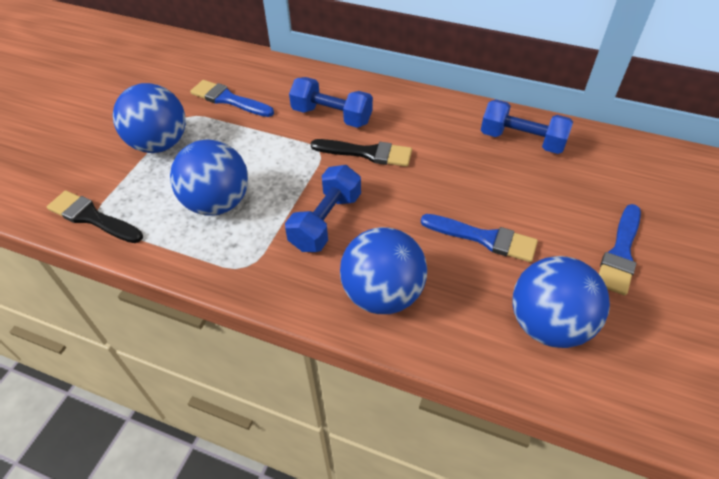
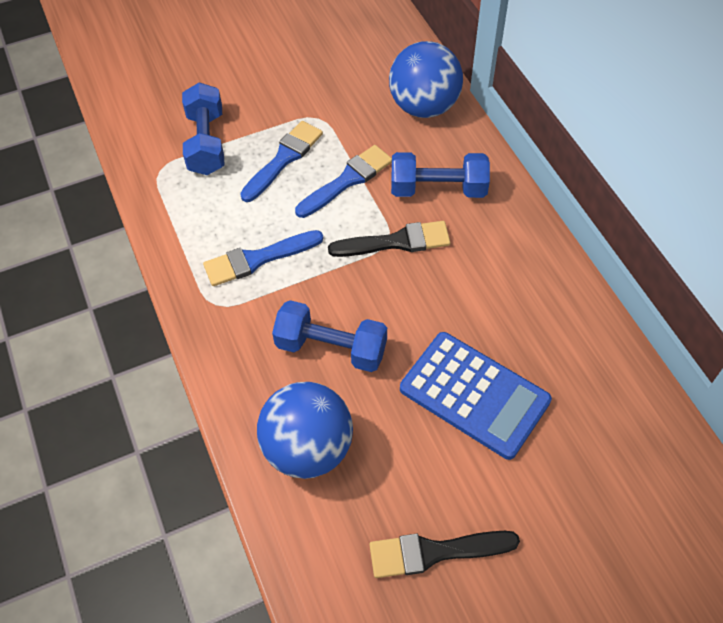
blue ball: [113,83,186,153] [170,139,248,216] [340,227,427,314] [513,256,610,348] = 4 -> [257,382,353,479] [389,41,463,118] = 2
blue calculator: none = 0 -> [400,332,552,460] = 1

